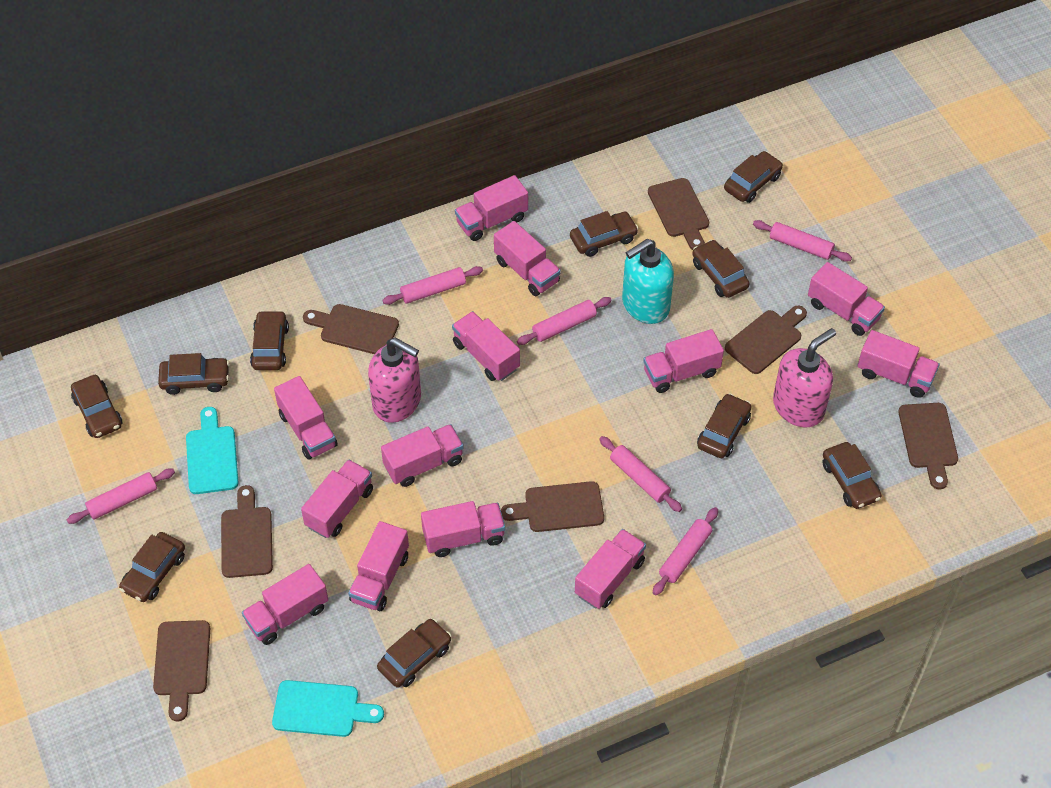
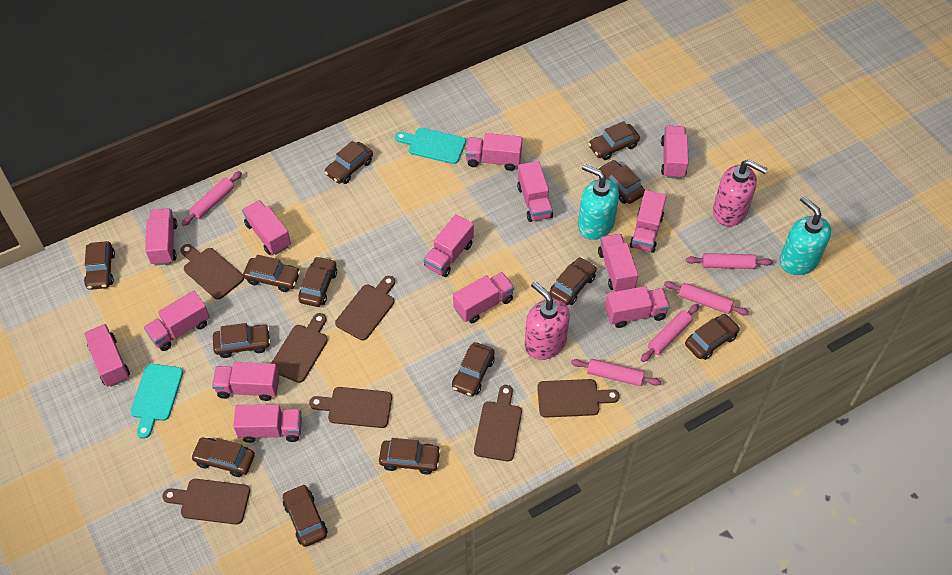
brown car: [71,375,123,438] [119,532,185,602] [158,353,229,395] [250,310,289,370] [377,619,451,688] [570,211,639,257] [692,240,750,298] [697,393,751,458] [724,151,783,203] [822,442,882,509] = 10 -> [84,241,115,290] [191,438,255,477] [213,323,271,358] [243,255,301,292] [283,484,328,547] [298,256,337,307] [325,141,373,184] [379,438,441,475] [452,342,495,397] [549,257,597,305] [588,121,640,160] [598,160,645,204] [685,314,740,360] = 13
pink rolling pin: [67,468,175,524] [382,266,483,305] [517,297,612,345] [599,436,682,512] [653,507,718,595] [753,220,852,262] = 6 -> [182,171,242,226] [571,359,661,386] [641,304,699,362] [664,281,749,315] [686,253,772,269] = 5
pink truck: [242,564,328,645] [274,376,338,460] [301,459,373,538] [348,521,409,611] [381,424,464,487] [421,501,505,557] [452,311,520,381] [455,175,528,241] [494,221,561,296] [575,529,646,609] [643,329,724,393] [808,262,885,336] [858,330,940,398] = 13 -> [84,324,130,387] [144,291,210,351] [145,208,177,266] [212,362,279,401] [233,404,302,443] [242,200,291,255] [424,214,474,277] [453,272,514,323] [465,133,522,171] [517,161,553,222] [598,234,638,291] [605,286,670,328] [630,190,666,253] [661,126,688,179] = 14
turquoise soap dispenser: [622,239,674,324] = 1 -> [578,164,619,240] [780,196,831,275] = 2

